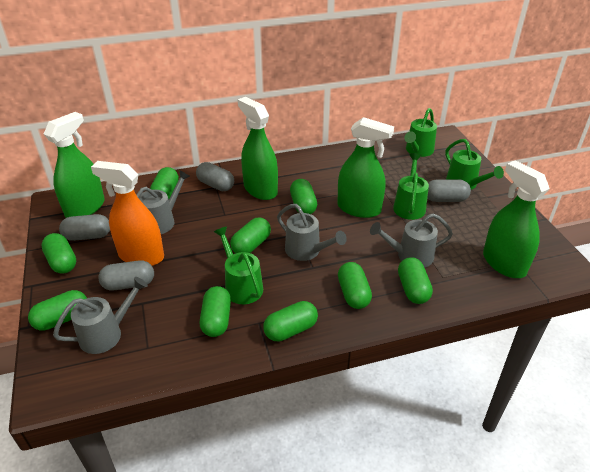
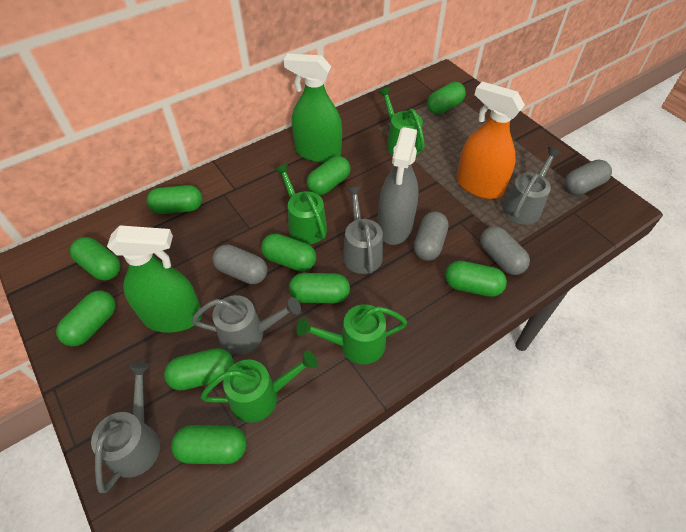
green capsule: [28,290,87,331] [41,233,76,274] [150,167,179,200] [200,286,231,337] [230,217,271,253] [263,301,318,342] [290,179,317,214] [338,262,372,309] [398,257,433,304] = 9 -> [56,291,116,346] [70,237,121,280] [147,185,202,214] [164,348,234,391] [171,425,247,464] [261,233,316,271] [289,273,350,303] [307,156,350,195] [427,82,466,114] [445,261,507,297] = 10
green spray bottle: [44,112,105,218] [238,97,278,200] [337,117,394,218] [483,160,550,278] = 4 -> [107,225,202,333] [284,54,342,163] = 2
grey spray bottle: none = 0 -> [378,127,419,245] = 1

